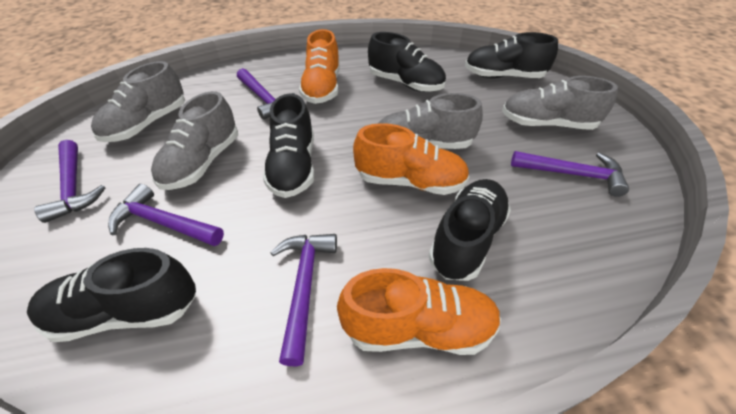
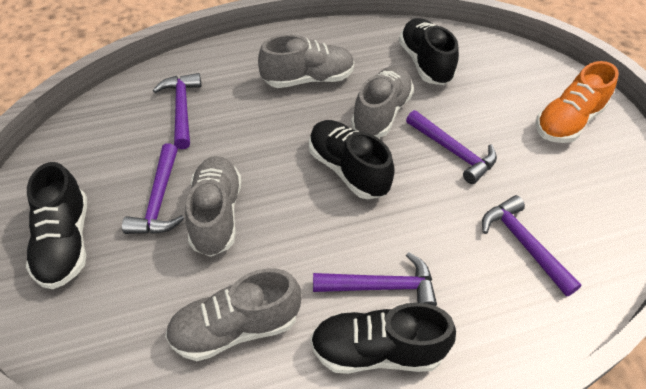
black shoe: [27,248,196,342] [263,93,314,198] [368,32,446,92] [428,179,511,281] [465,32,558,78] = 5 -> [26,162,87,289] [309,120,395,199] [310,303,456,374] [399,18,459,85] = 4
orange shoe: [299,29,340,104] [337,268,501,355] [353,123,470,195] = 3 -> [536,61,619,143] = 1

